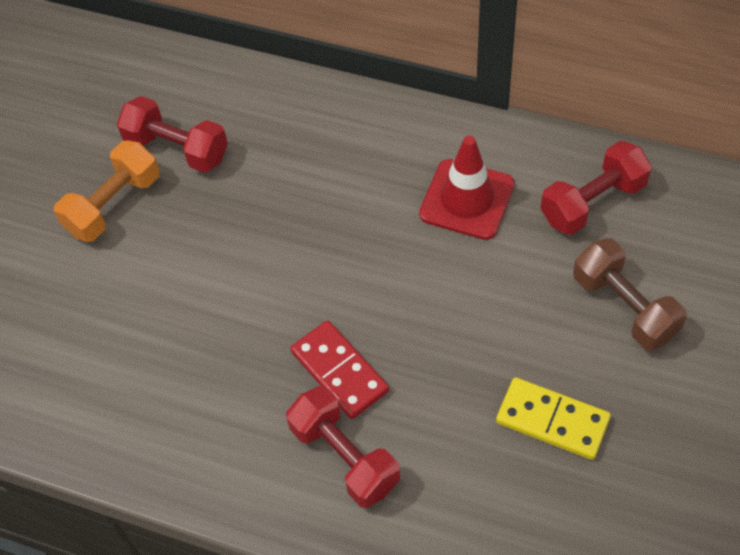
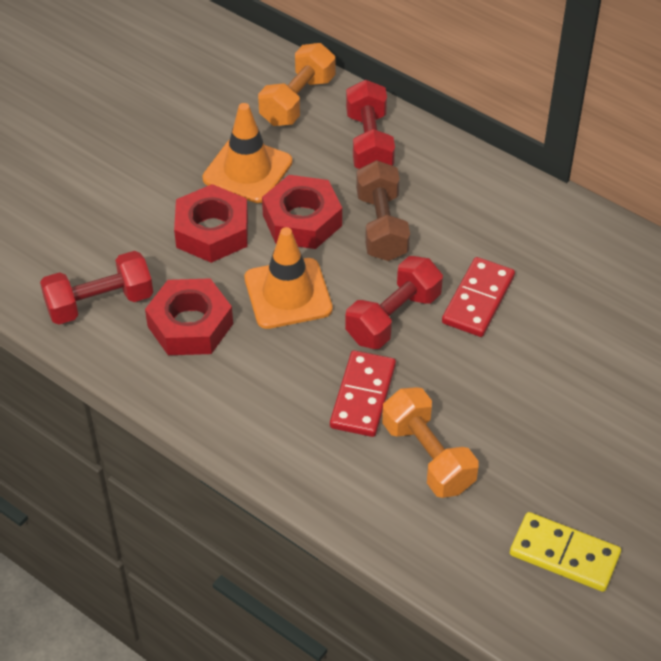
orange dumbbell: [54,140,160,242] = 1 -> [258,43,335,126] [382,387,479,498] = 2
orange traffic cone: none = 0 -> [202,103,293,203] [245,227,333,329] = 2
red domino: [290,320,389,419] = 1 -> [330,350,396,437] [442,257,515,337] = 2
red nut: none = 0 -> [145,278,233,355] [174,184,248,263] [262,175,342,249] = 3
red traffic cone: [419,136,515,240] = 1 -> none = 0

